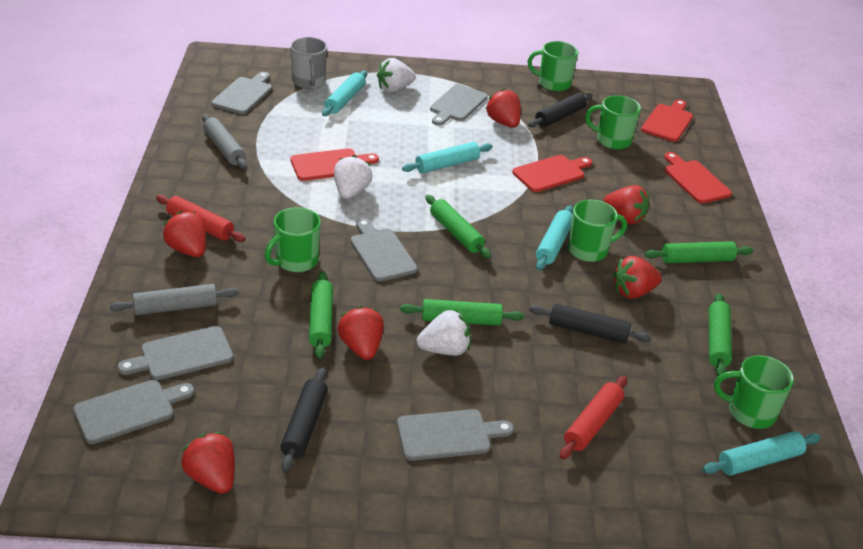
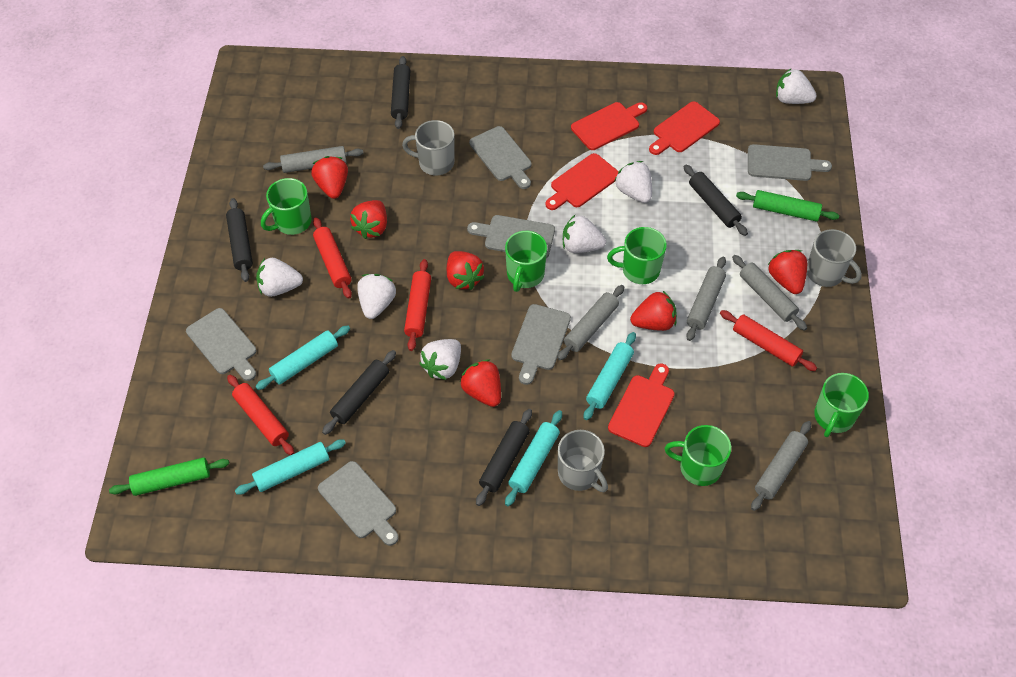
black rolling pin: [280,368,328,472] [528,93,593,127] [529,304,652,344] = 3 -> [226,198,253,282] [322,350,396,435] [391,56,410,129] [476,409,532,506] [684,165,748,236] = 5
green rolling pin: [309,271,333,359] [400,299,524,326] [425,195,491,259] [645,241,753,263] [709,293,732,376] = 5 -> [109,457,229,496] [736,190,839,221] = 2
grey mug: [290,37,327,89] = 1 -> [402,120,454,175] [558,430,608,492] [807,229,862,287] = 3
grey rolling pin: [110,284,239,315] [202,114,247,169] = 2 -> [263,146,363,173] [558,285,625,360] [686,257,726,341] [732,255,807,331] [751,421,811,511] = 5
red rolling pin: [156,195,246,242] [560,376,627,459] = 2 -> [227,375,294,455] [313,217,352,299] [404,259,431,351] [720,310,817,371] = 4
white strawberry: [334,155,373,199] [377,58,416,92] [417,310,471,356] = 3 -> [256,258,303,297] [357,274,396,319] [419,339,461,380] [563,215,606,253] [615,161,652,203] [776,68,817,104] = 6

